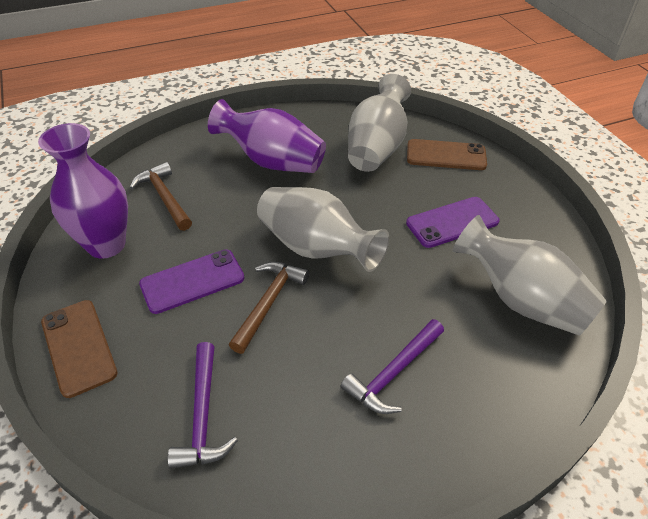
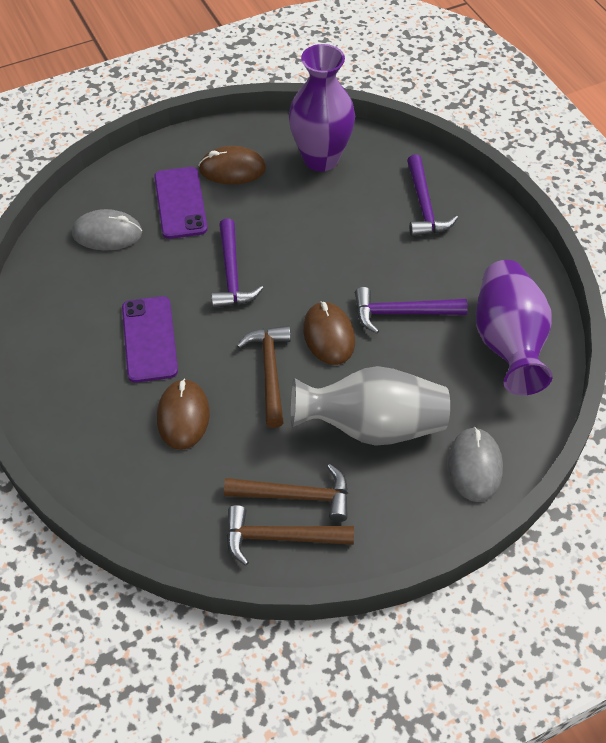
brown hammer: [130,162,192,231] [229,262,309,354] = 2 -> [224,464,348,522] [227,505,354,566] [237,326,291,428] = 3
brown mouse: none = 0 -> [157,379,210,450] [198,146,266,185] [303,301,355,365] = 3
brown phone: [41,300,118,398] [407,139,487,170] = 2 -> none = 0
grey mouse: none = 0 -> [72,209,142,251] [448,427,503,502] = 2
grey vase: [257,187,389,272] [348,74,411,172] [453,215,607,336] = 3 -> [291,366,450,446] = 1
purple hammer: [168,342,238,469] [340,319,444,414] = 2 -> [211,218,263,308] [355,287,468,334] [407,154,458,237] = 3

